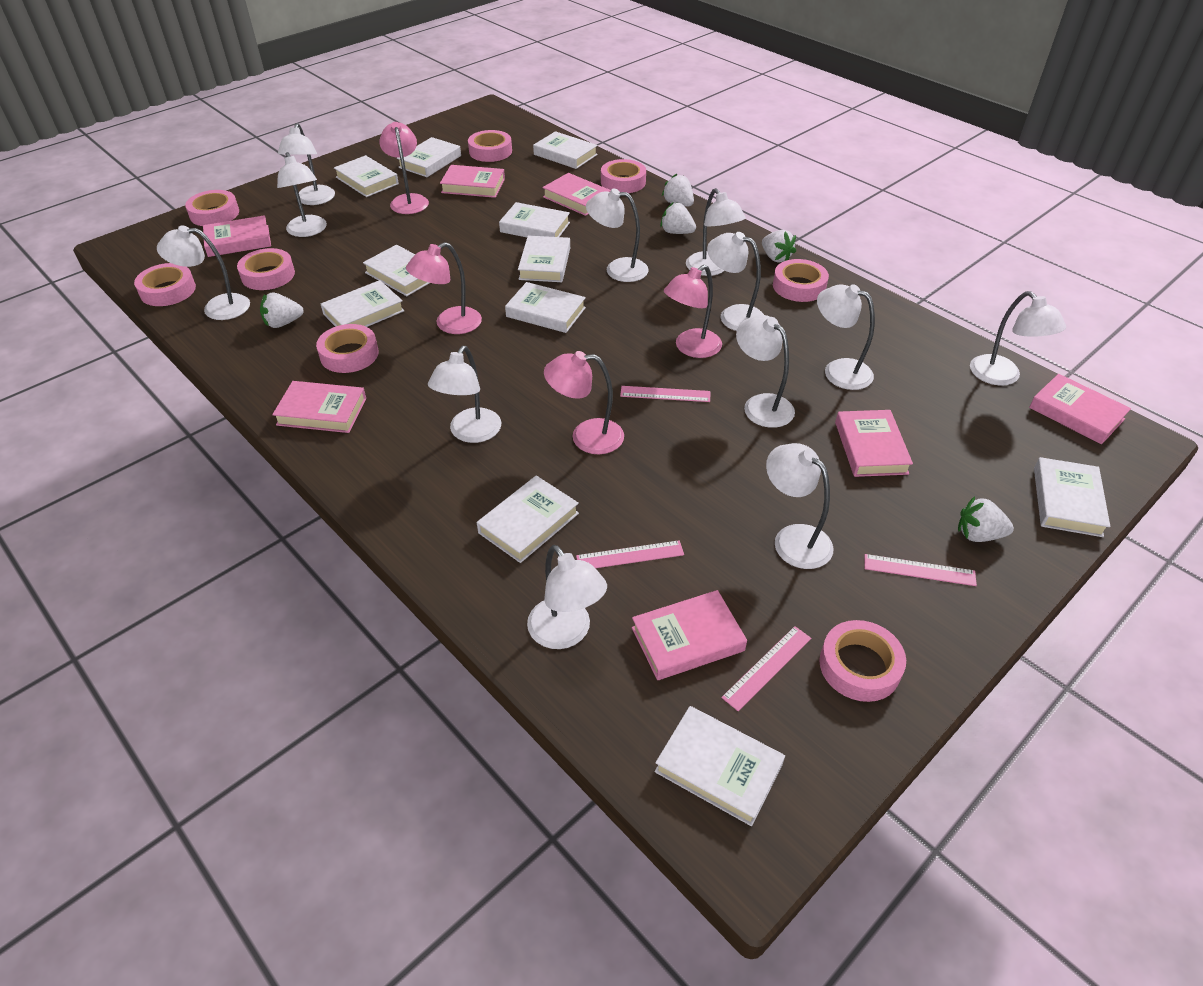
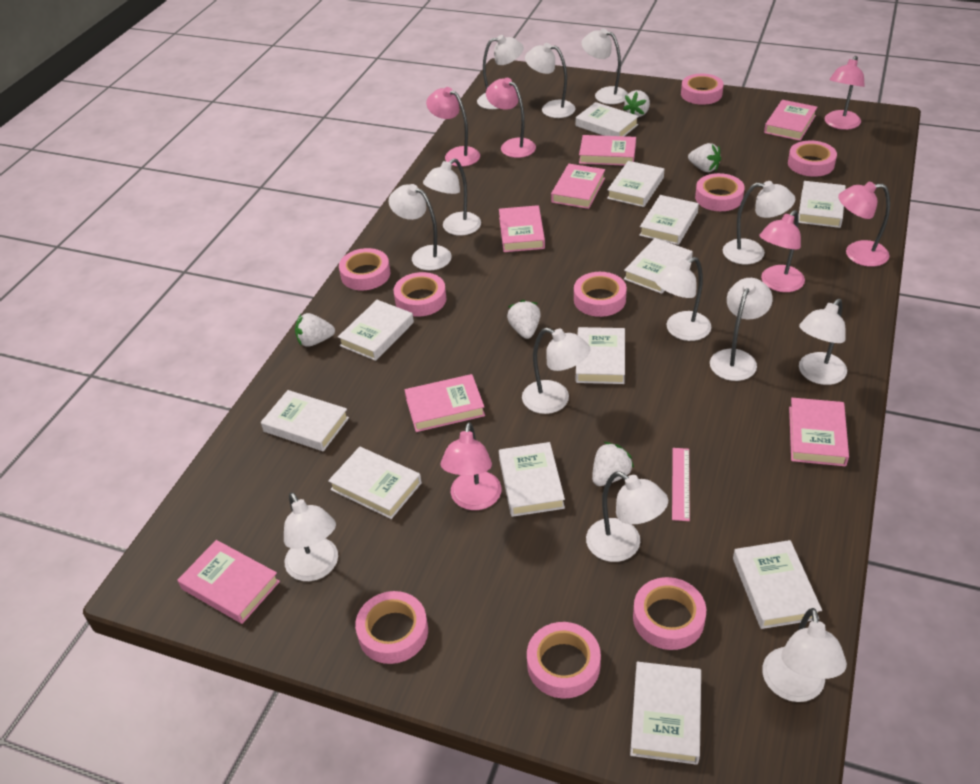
pink lamp: [379,122,429,214] [406,242,482,334] [544,351,624,454] [664,265,722,358] = 4 -> [426,87,480,167] [440,422,501,510] [486,78,536,158] [759,210,805,292] [824,56,865,130] [838,182,890,267] = 6
pink ruler: [576,540,684,568] [620,386,710,402] [721,626,811,711] [865,554,977,586] = 4 -> [672,448,690,521] = 1
pink tape: [134,263,196,306] [185,190,239,226] [237,248,295,290] [316,324,379,373] [468,130,512,162] [601,159,646,193] [773,259,829,302] [819,620,906,702] = 8 -> [339,248,390,290] [355,591,428,664] [394,272,447,317] [527,622,601,698] [574,272,627,317] [633,577,706,650] [681,74,724,105] [695,173,745,211] [788,141,837,177] = 9
white book: [321,280,404,327] [334,155,399,197] [363,245,429,296] [397,137,461,177] [477,476,579,563] [499,202,570,237] [505,282,586,333] [518,236,570,282] [533,131,598,169] [655,706,785,826] [1034,457,1110,537] = 11 -> [261,390,349,451] [328,447,422,519] [338,300,414,361] [499,442,565,517] [576,102,639,136] [576,327,625,384] [607,161,664,207] [624,238,693,294] [630,662,701,765] [639,195,699,245] [733,540,822,629] [798,181,846,228] = 12
white lamp: [157,225,250,320] [277,152,327,237] [278,123,335,205] [428,346,501,443] [527,545,607,649] [586,188,649,282] [686,188,746,276] [707,232,764,331] [736,315,795,428] [766,443,834,569] [817,284,875,390] [970,291,1066,386] = 12 -> [284,492,338,581] [389,184,452,271] [423,158,481,236] [477,35,524,109] [522,328,590,414] [525,43,575,118] [582,28,628,104] [586,471,668,562] [655,257,711,341] [710,278,773,381] [723,181,795,264] [762,608,847,702] [799,299,847,385] = 13

